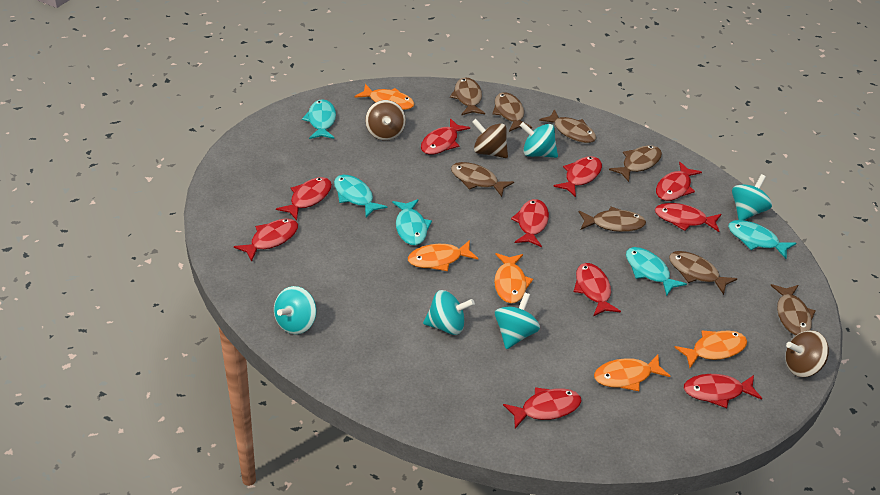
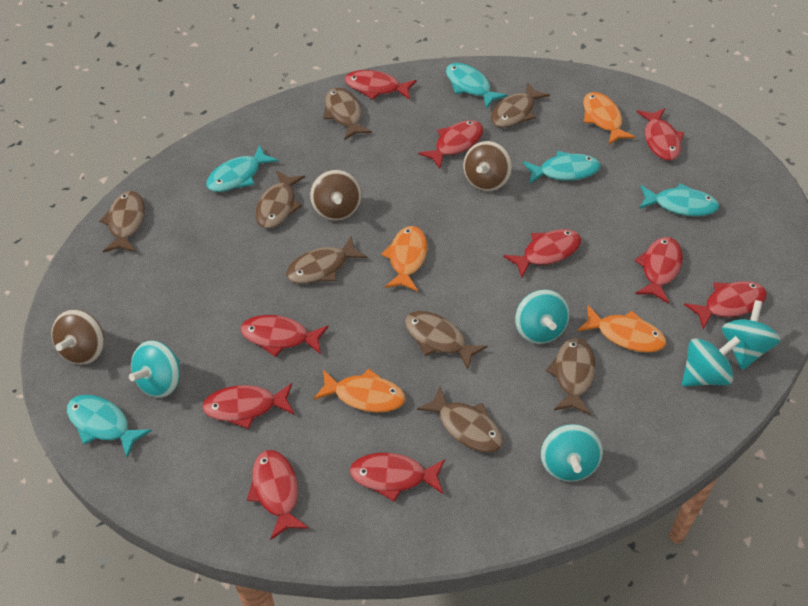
orange fish: [354,84,415,110] [408,240,478,271] [494,253,533,303] [594,355,671,391] [674,330,747,368] = 5 -> [313,369,405,412] [381,226,427,292] [577,305,666,353] [583,92,635,145] = 4

